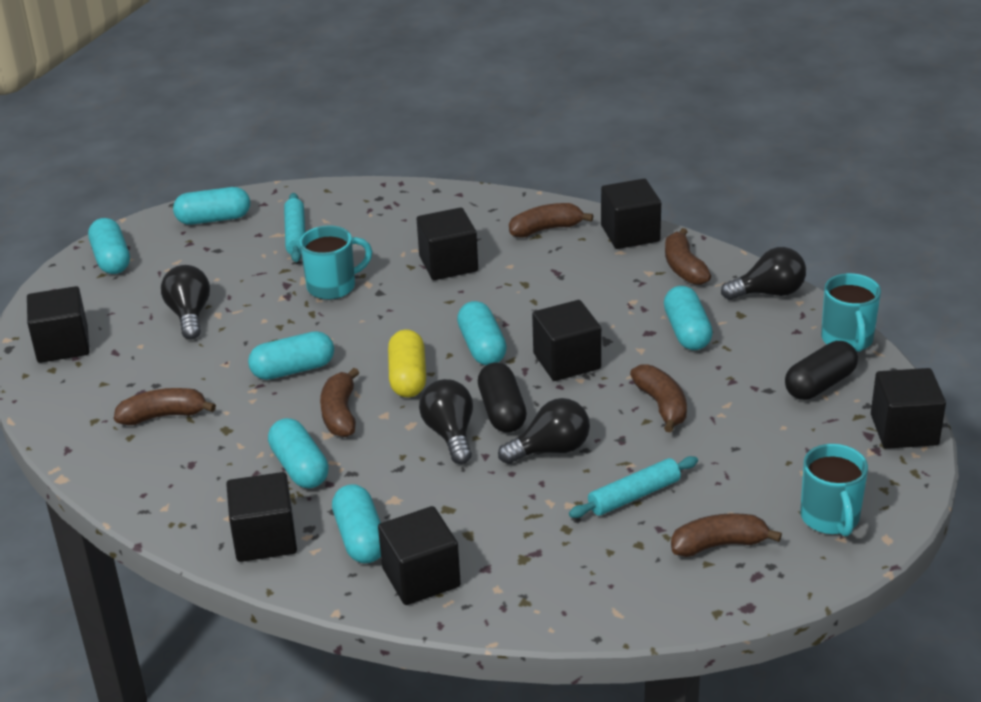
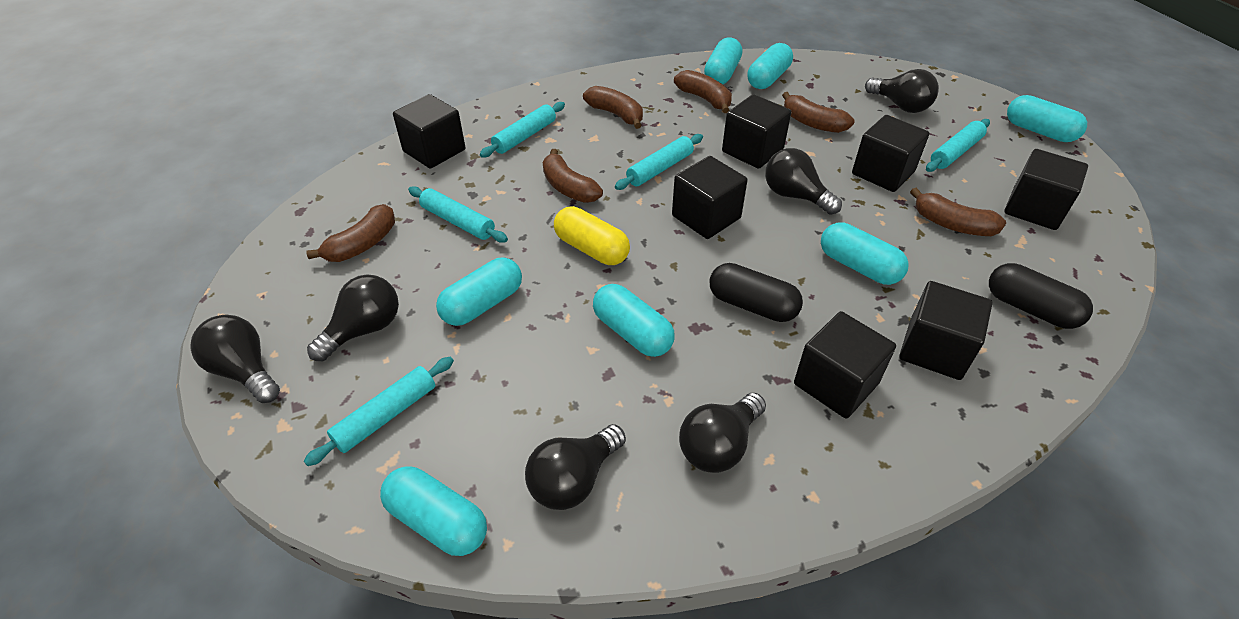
black light bulb: [161,265,210,339] [419,379,473,464] [498,398,590,464] [721,247,806,300] = 4 -> [190,315,280,403] [307,275,399,361] [525,424,626,510] [679,393,766,473] [765,148,842,215] [865,69,939,113] = 6
turquoise mug: [300,225,372,300] [800,444,868,536] [821,273,881,352] = 3 -> none = 0
turquoise rolling pin: [284,193,305,262] [569,456,698,518] = 2 -> [304,357,454,466] [408,186,508,243] [480,102,565,158] [615,134,703,190] [926,119,990,172] = 5

